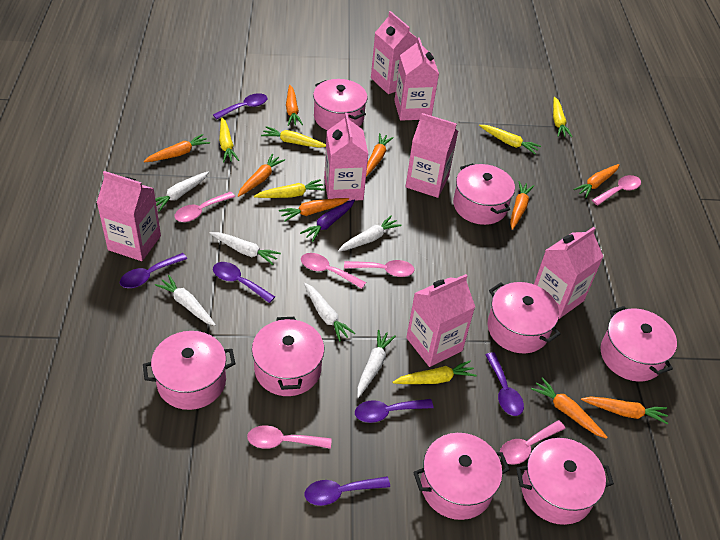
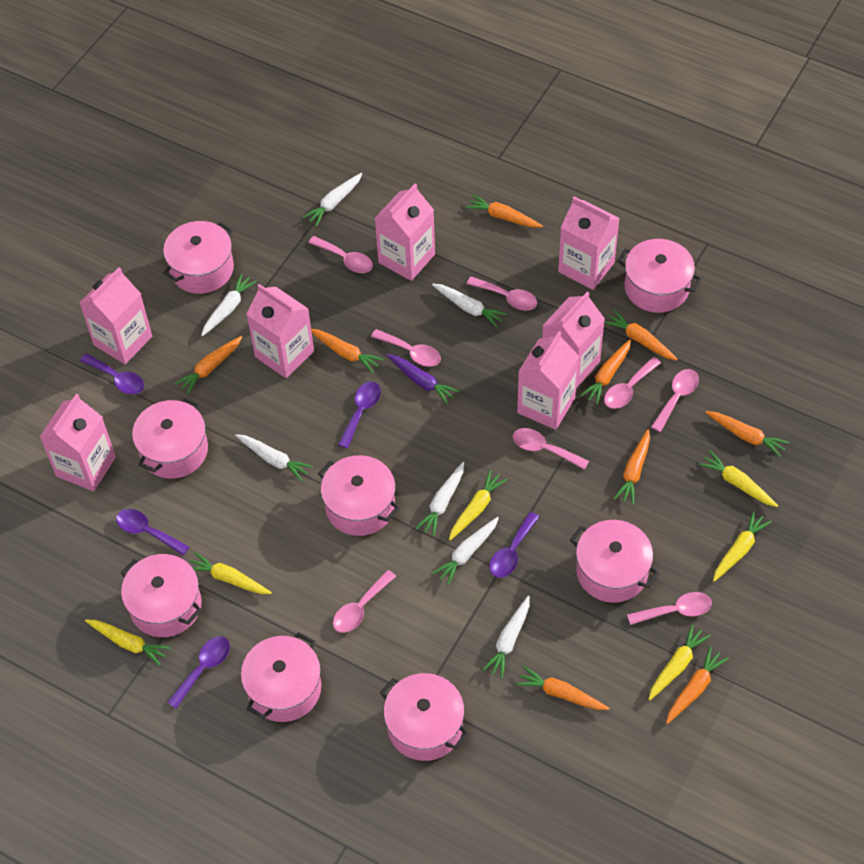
pink spoon: [174,192,235,222] [247,425,331,449] [301,253,366,289] [344,260,414,277] [500,420,566,465] [592,175,641,205] = 6 -> [308,236,373,273] [333,570,396,633] [371,329,441,367] [466,276,537,310] [513,428,589,470] [604,357,661,409] [627,592,712,625] [651,369,699,432] = 8
purple spoon: [120,253,187,288] [213,93,267,119] [213,262,275,303] [305,477,390,506] [355,399,434,423] [485,352,524,416] = 6 -> [80,354,144,394] [116,509,189,555] [167,637,230,709] [338,381,381,448] [489,512,539,578] = 5
white carrot: [155,171,209,212] [155,275,216,326] [210,232,281,265] [304,283,355,342] [338,216,402,252] [357,330,396,398] = 6 -> [201,274,257,336] [235,434,313,482] [303,173,362,227] [415,462,464,536] [432,284,507,328] [432,517,499,585] [483,596,530,678] = 7

